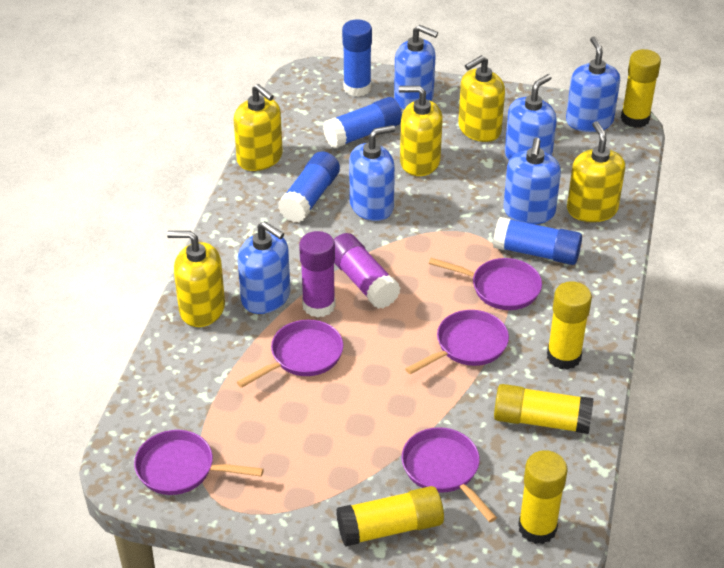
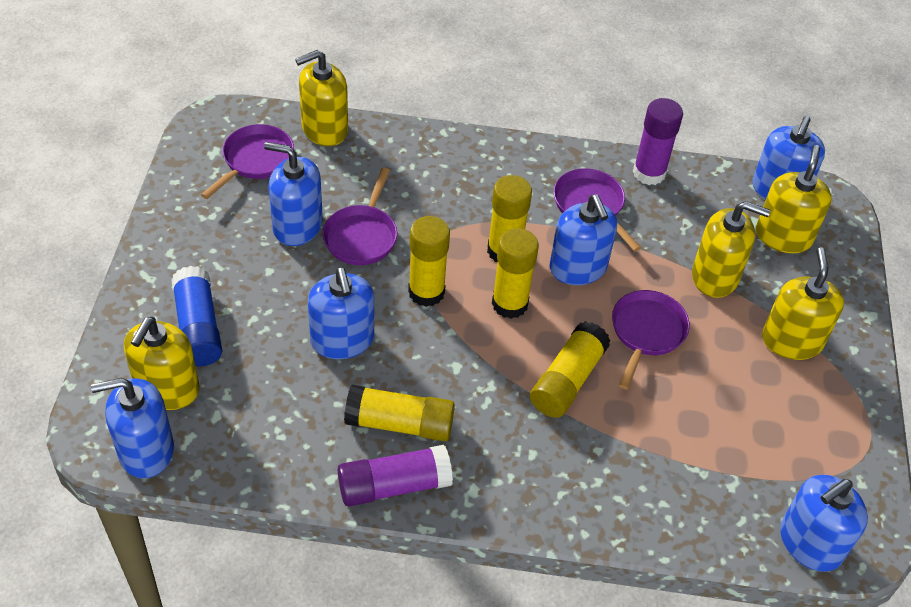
blue glue stick: [278,151,340,222] [323,97,402,149] [342,19,372,97] [493,217,582,265] = 4 -> [171,266,222,366] = 1
purple pan: [134,430,264,495] [237,320,343,388] [402,427,497,522] [405,310,509,374] [429,258,542,310] = 5 -> [201,124,294,199] [322,168,397,265] [554,168,641,252] [612,290,690,389] = 4

